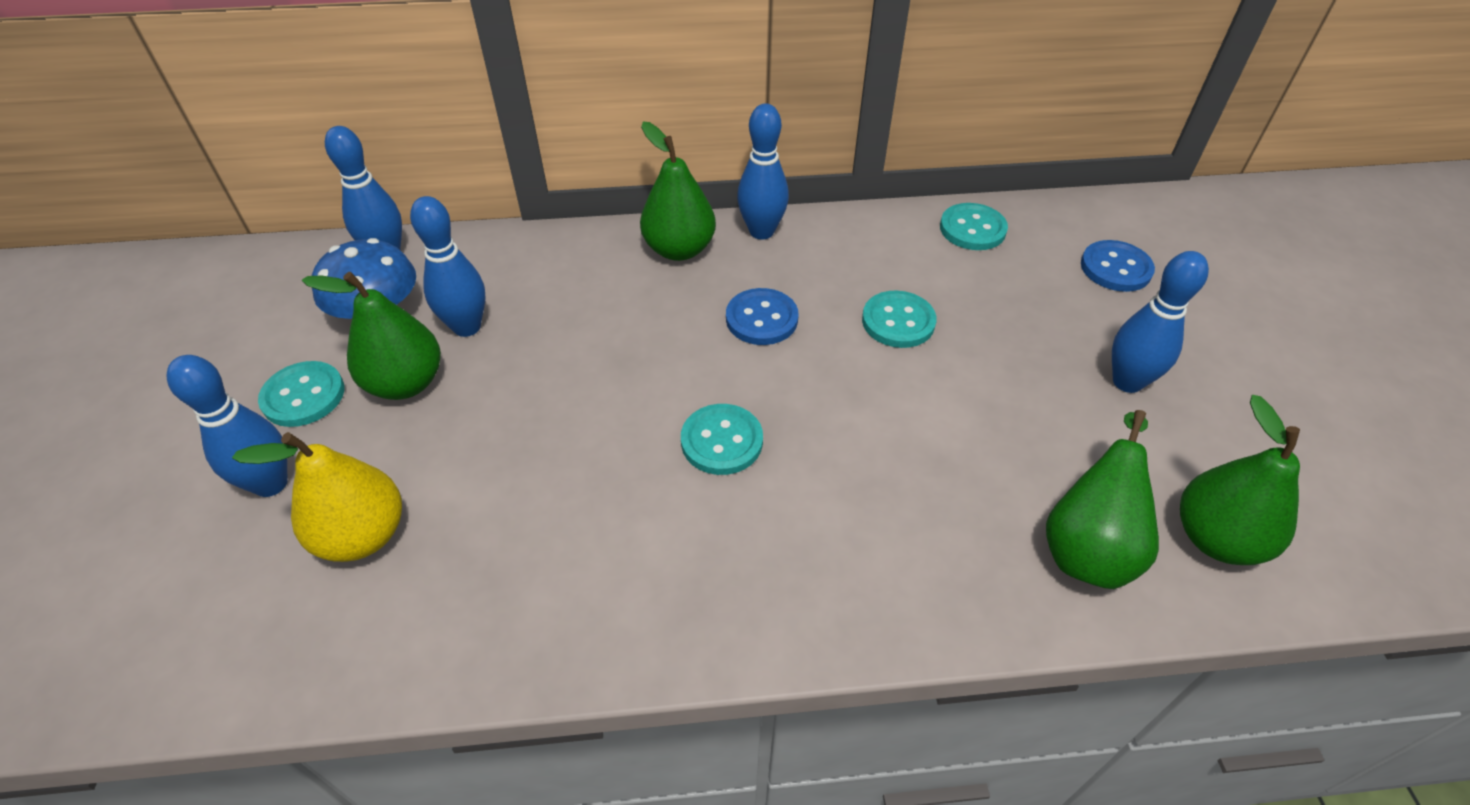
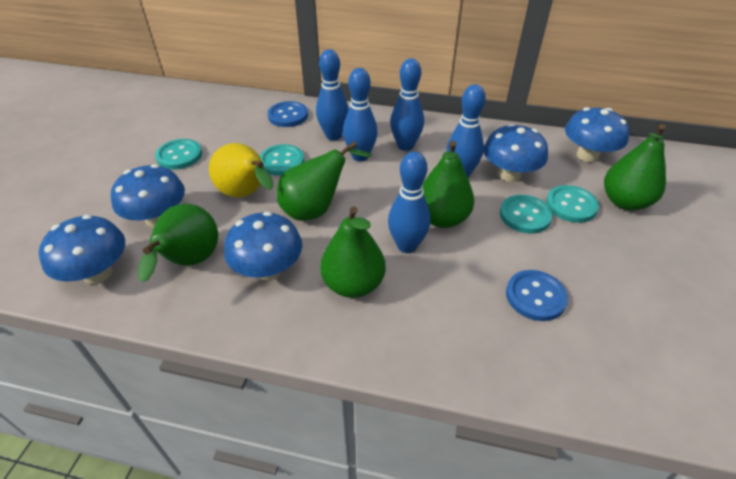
blue mushroom: [312,238,416,319] = 1 -> [39,215,125,284] [111,164,185,227] [224,211,302,280] [483,124,548,182] [565,107,629,162] = 5
green pear: [302,272,441,400] [640,122,716,261] [1046,410,1159,589] [1180,395,1300,565] = 4 -> [138,204,218,282] [277,141,372,221] [320,206,386,298] [423,141,474,228] [604,124,666,211] = 5

